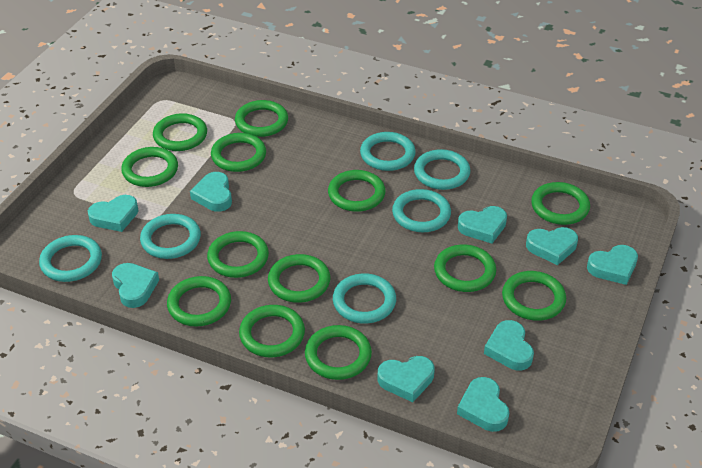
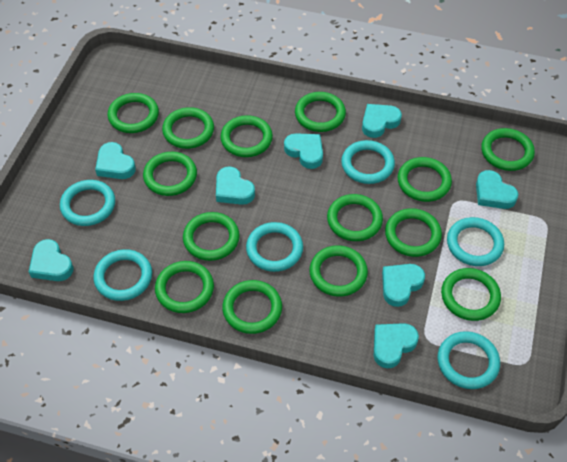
green ring: [121,147,178,187] [153,113,207,151] [167,276,231,327] [207,231,269,278] [211,133,266,172] [235,100,288,137] [239,305,305,357] [268,254,330,303] [305,325,372,380] [328,170,386,212] [434,245,496,292] [502,271,566,321] [531,182,590,225] = 13 -> [107,93,159,133] [143,152,197,196] [155,261,214,313] [162,107,214,149] [183,212,240,261] [220,115,273,157] [222,280,282,334] [295,92,346,132] [309,245,368,297] [327,194,383,241] [385,208,442,257] [398,157,452,202] [441,268,501,321] [481,128,535,171] = 14
turquoise heart: [88,195,138,232] [112,263,159,308] [190,172,232,212] [378,356,435,402] [457,377,509,432] [458,206,507,243] [484,320,534,371] [526,227,578,265] [587,245,638,285] = 9 -> [29,239,73,281] [95,142,136,179] [216,166,255,205] [284,133,323,169] [362,104,402,138] [374,323,419,369] [382,264,425,307] [476,170,519,209] = 8

